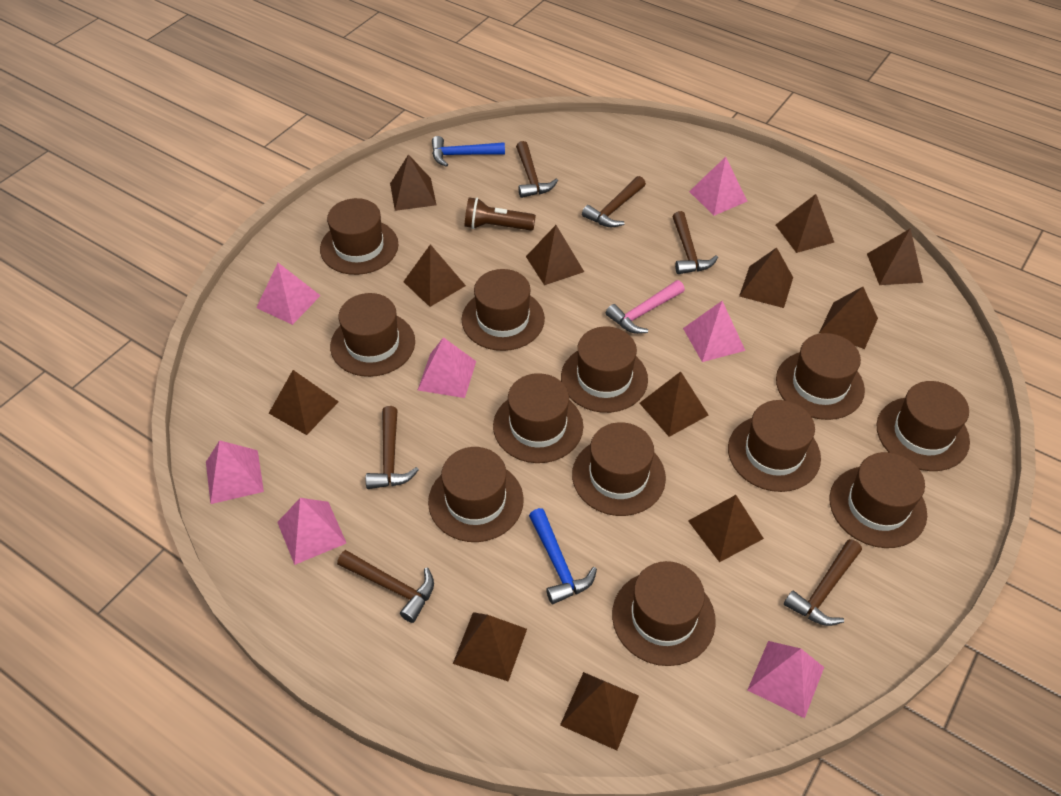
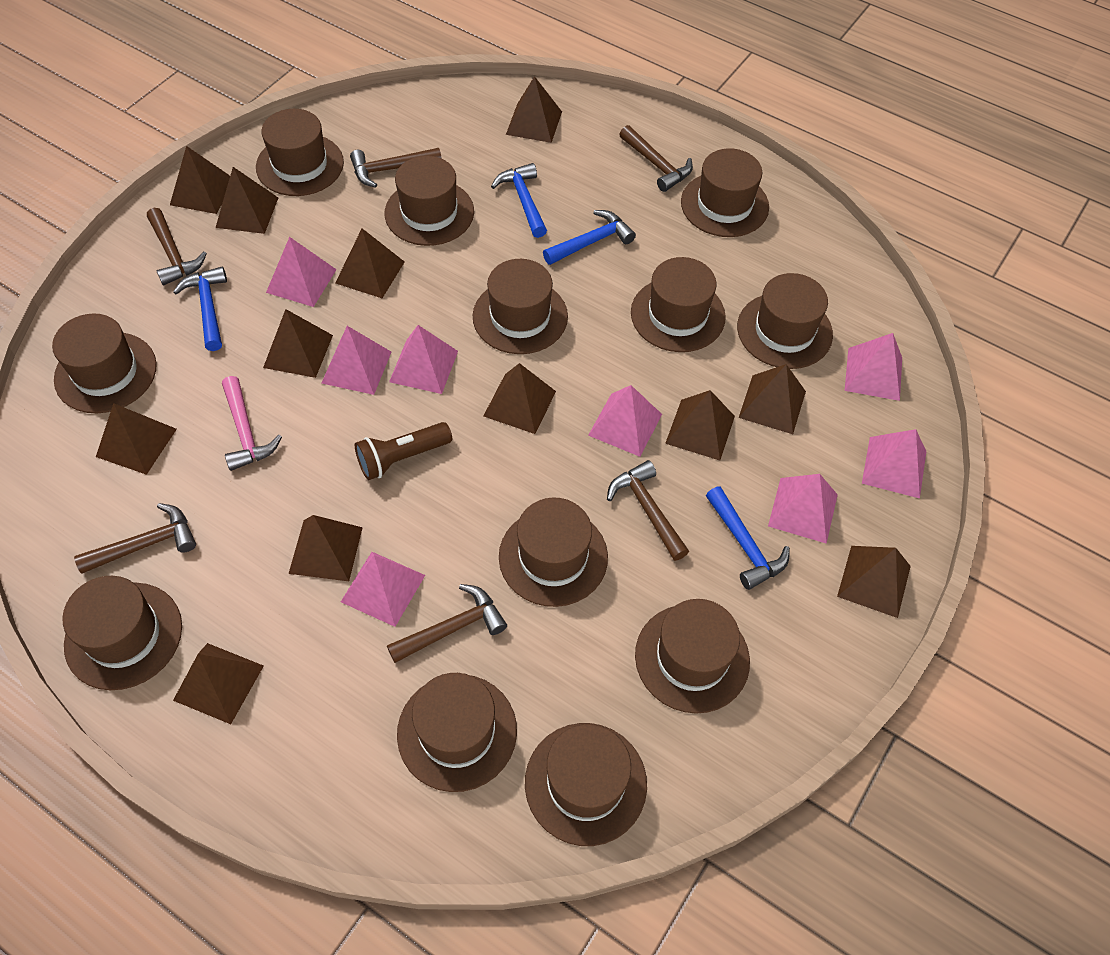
blue hammer: [432,136,505,167] [529,508,597,604] = 2 -> [173,267,227,351] [491,163,547,238] [543,210,636,265] [706,486,790,590] = 4
pink pyramid: [206,440,264,504] [256,263,321,325] [277,498,346,565] [418,337,476,398] [683,301,745,362] [689,157,747,216] [748,641,824,718] = 7 -> [266,237,337,307] [322,326,391,395] [341,552,425,627] [389,325,458,394] [588,385,662,457] [768,474,838,544] [845,333,902,401] [862,429,926,498] = 8

